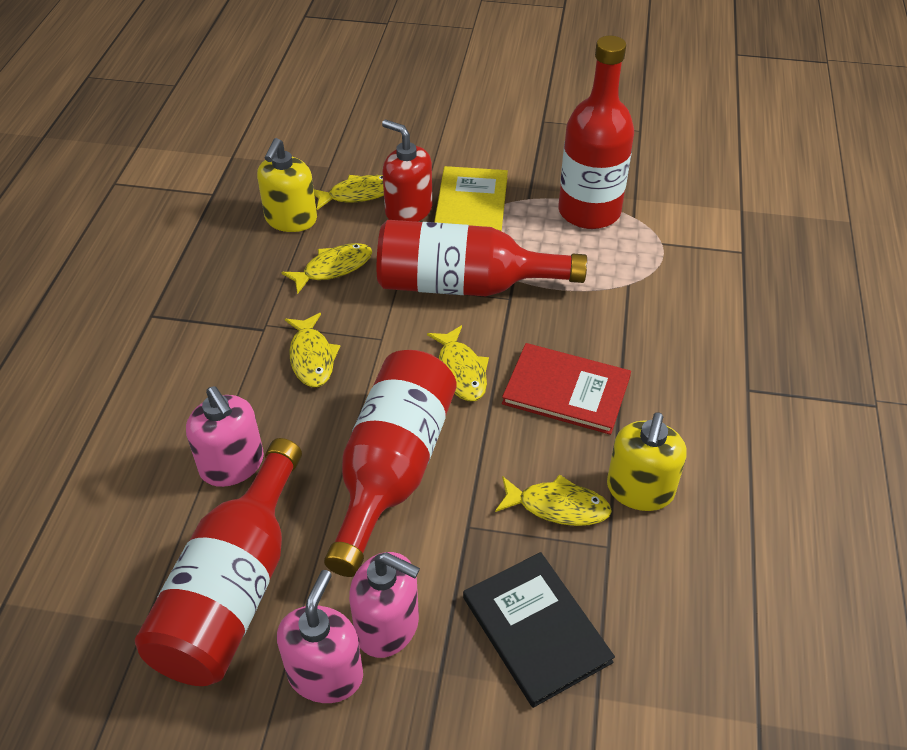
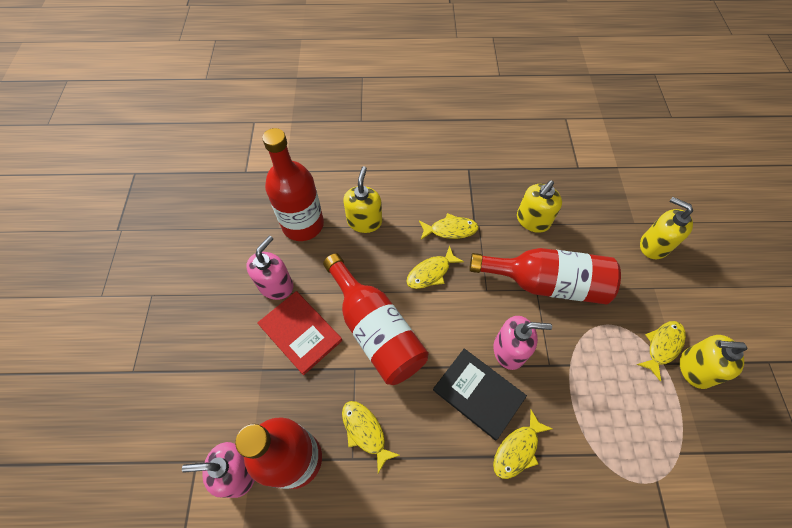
red soap dispenser: [382,120,432,222] = 1 -> none = 0
yellow book: [434,166,508,231] = 1 -> none = 0
yellow soap dispenser: [257,138,317,232] [607,412,686,511] = 2 -> [343,166,382,233] [517,180,562,233] [640,197,693,259] [680,335,748,389] = 4

